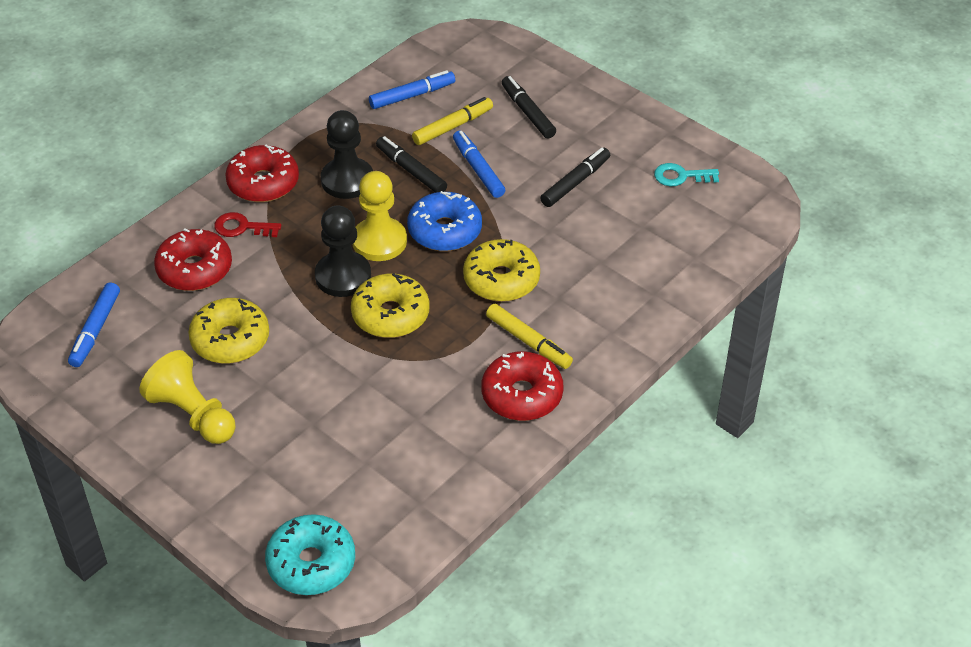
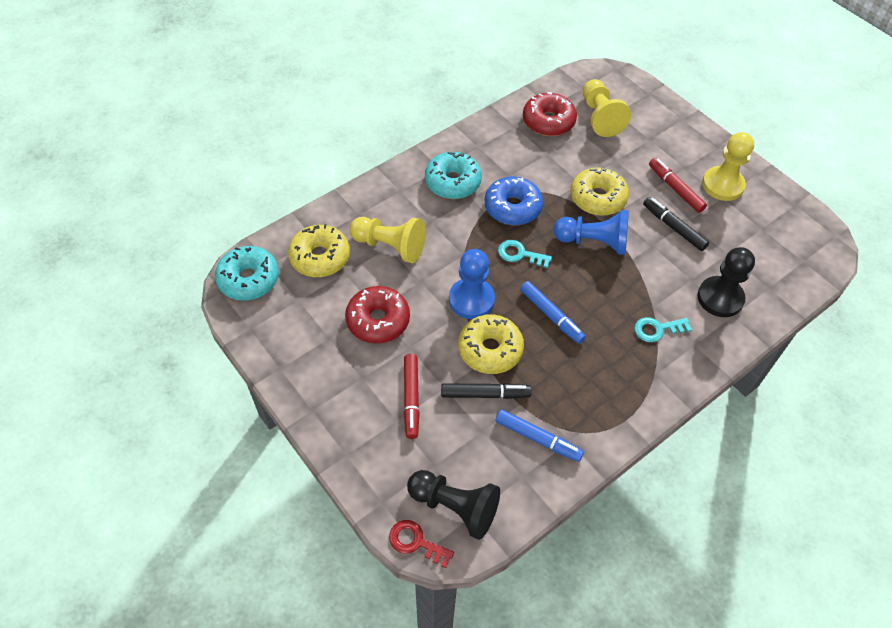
black marker: [376,136,447,193] [502,76,556,139] [540,148,610,207] = 3 -> [441,383,532,399] [643,197,709,251] = 2
blue marker: [68,283,120,367] [369,70,455,109] [453,131,505,198] = 3 -> [496,409,584,462] [520,281,586,344] = 2
blue pawn: none = 0 -> [449,249,495,319] [554,210,629,255] = 2
red donut: [154,228,232,291] [225,144,299,202] [481,351,564,421] = 3 -> [345,286,410,344] [523,92,577,136] = 2
red marker: none = 0 -> [404,354,420,439] [649,158,707,213] = 2
turquoise donut: [265,514,355,595] = 1 -> [215,246,279,301] [425,152,482,199] = 2
turquoise key: [654,163,719,186] = 1 -> [498,240,552,268] [634,317,692,342] = 2
yellow marker: [412,97,493,145] [486,304,573,369] = 2 -> none = 0
yellow pawn: [139,350,236,444] [353,171,407,261] = 2 -> [350,217,426,263] [583,79,631,137] [702,132,754,201] = 3

